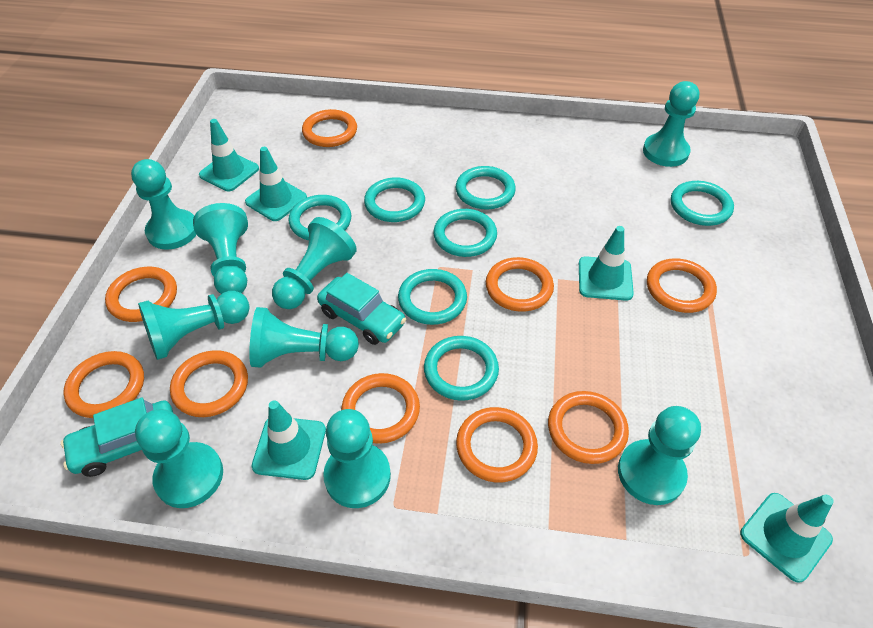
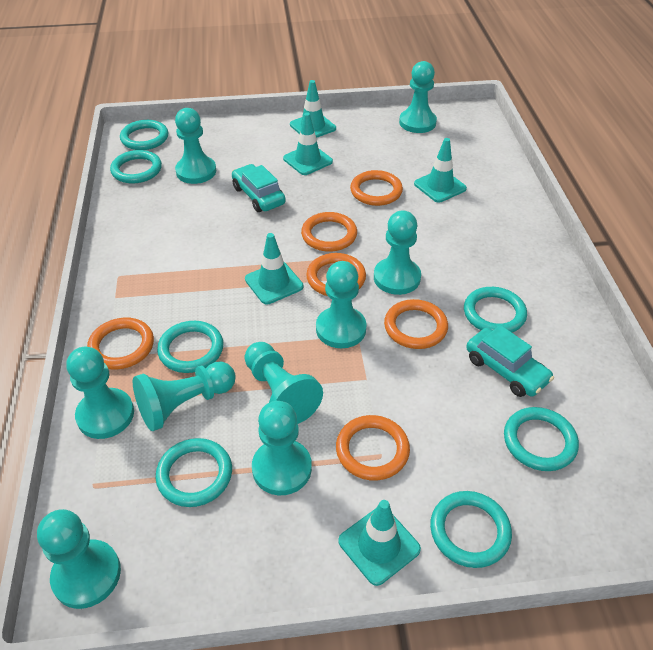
orange ring: [63,351,144,418] [105,267,177,322] [170,350,248,417] [302,109,357,147] [341,373,420,444] [456,407,538,483] [486,257,554,312] [548,391,629,464] [647,258,717,313] = 9 -> [87,318,154,369] [301,212,357,252] [306,253,366,296] [336,415,410,481] [350,170,403,206] [384,299,448,349] = 6

